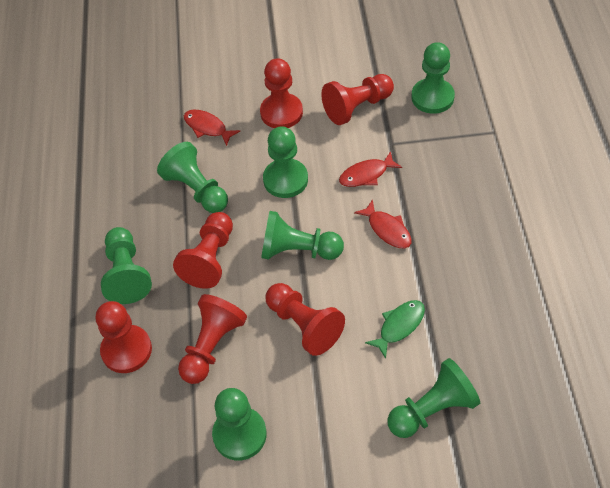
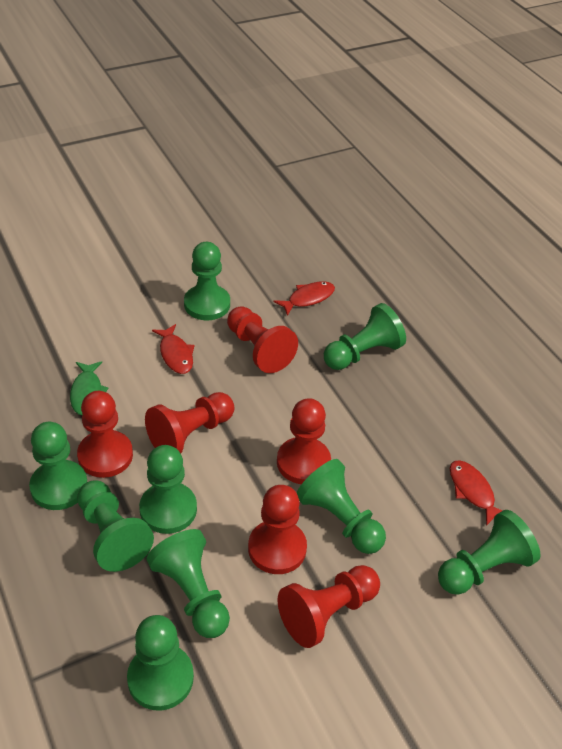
green pawn: [101,227,152,304] [157,142,228,213] [212,388,267,461] [261,211,344,260] [263,126,308,198] [387,358,480,438] [411,42,455,114] = 7 -> [29,422,87,510] [77,481,154,572] [127,615,194,711] [139,445,197,534] [147,529,230,638] [184,242,230,320] [297,459,386,554] [324,303,406,370] [438,510,540,595] = 9

